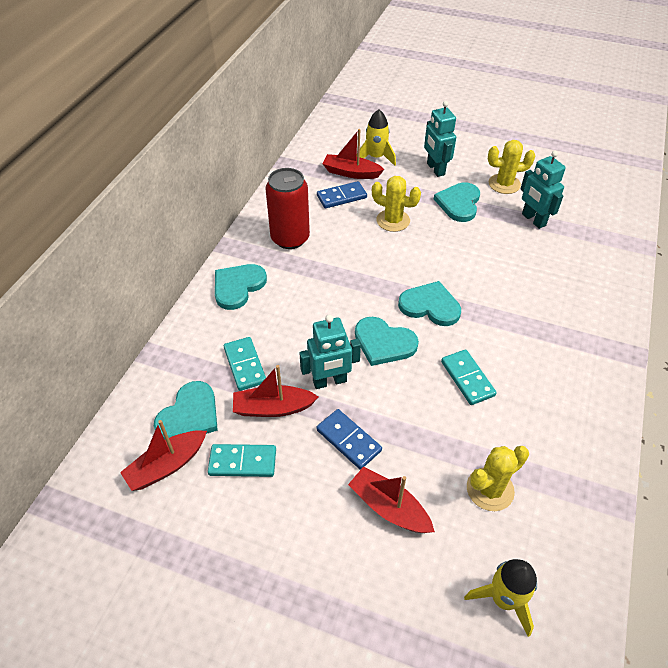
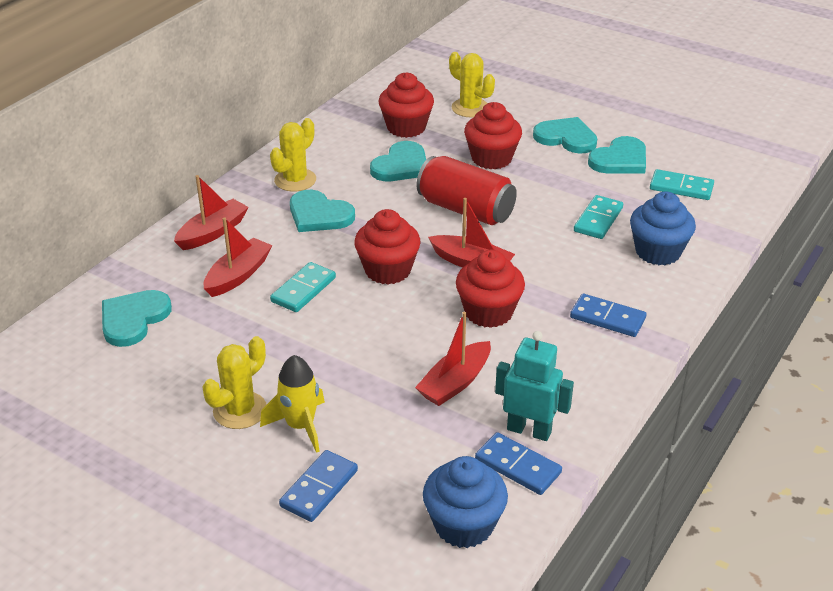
blue cupcake: none = 0 -> [423,456,508,548] [630,191,696,265] = 2
blue domino: [316,409,382,470] [317,181,367,208] = 2 -> [279,450,358,522] [475,432,562,495] [570,293,646,337] = 3
red cupcake: none = 0 -> [354,209,421,285] [379,72,434,138] [456,250,525,328] [464,102,522,169] = 4
turquoise robot: [299,314,361,389] [424,101,456,177] [521,151,566,229] = 3 -> [495,331,574,441] = 1
yellow rocket: [360,109,396,166] [464,559,537,637] = 2 -> [260,355,325,453] = 1

